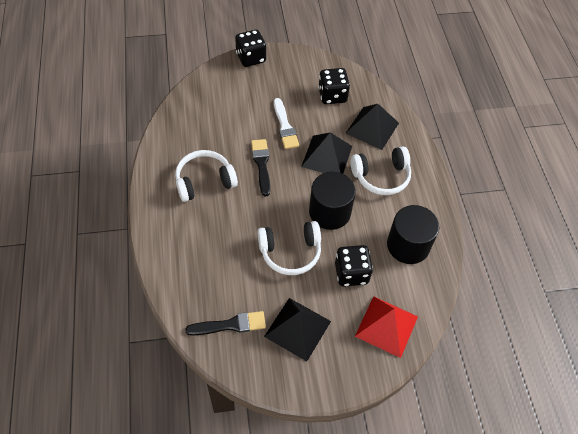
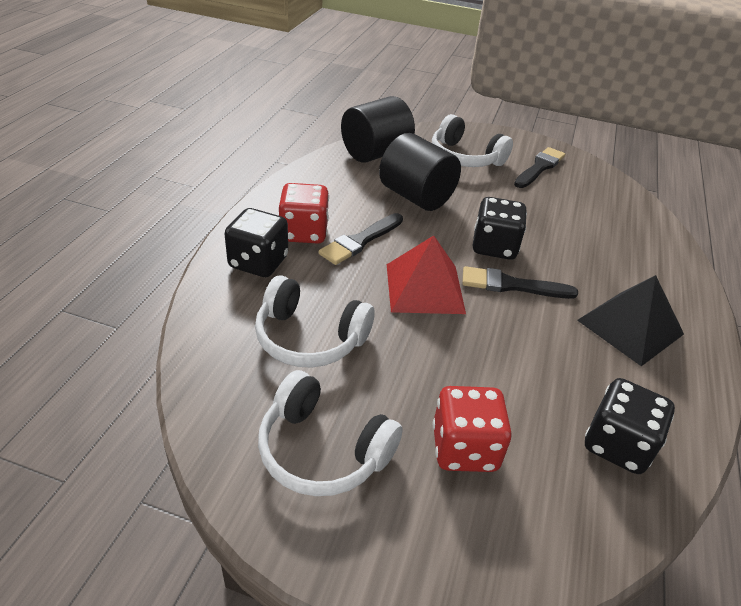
black brush: [185,311,266,335] [251,139,270,196] = 2 -> [319,213,403,265] [462,266,578,299] [514,147,565,188] = 3
black pyramid: [264,298,331,361] [301,132,352,174] [346,104,399,150] = 3 -> [577,275,684,366] = 1
red dice: none = 0 -> [279,183,329,244] [433,386,512,472] = 2
white brush: [274,98,299,149] = 1 -> none = 0

